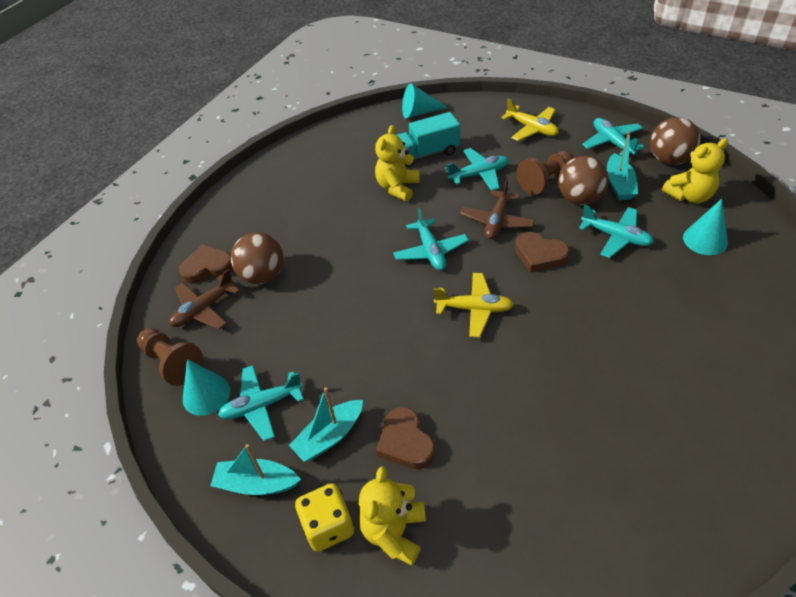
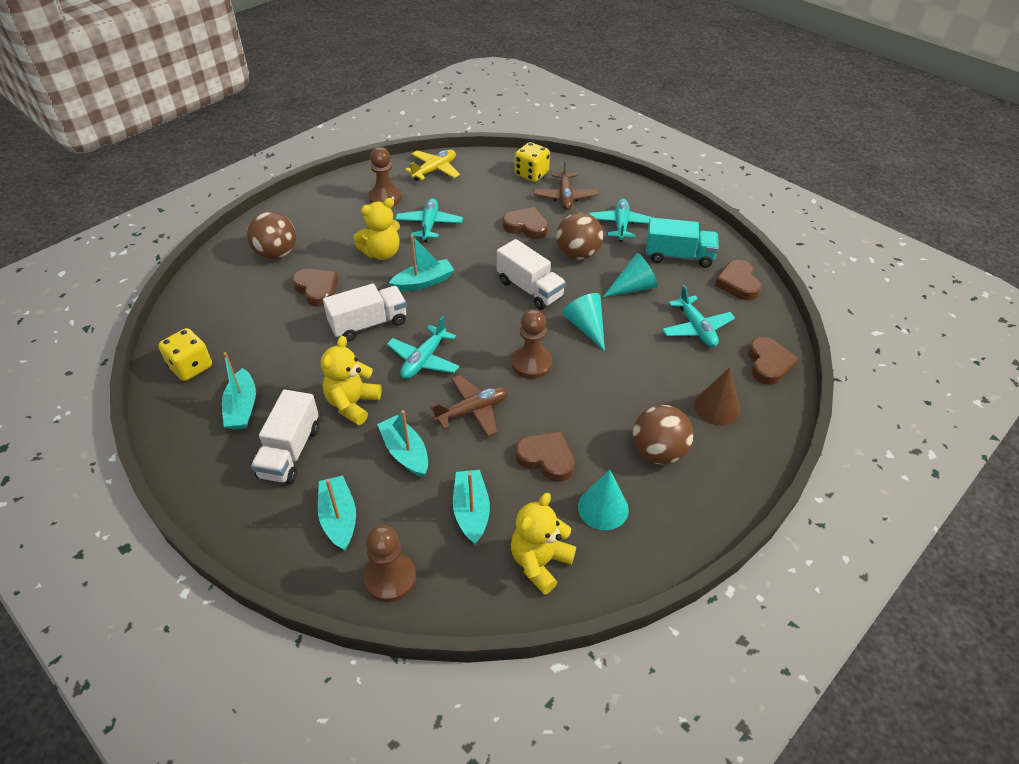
brown cone: none = 0 -> [694,367,740,425] = 1
brown heart: [179,244,233,284] [376,407,435,469] [515,232,570,273] = 3 -> [292,269,338,307] [503,207,548,239] [516,432,575,482] [715,260,762,300] [748,337,799,385] = 5
brown pawn: [137,328,203,386] [516,151,574,195] = 2 -> [364,525,416,602] [368,147,402,206] [511,309,553,379] = 3
turquoise boat: [210,444,301,495] [289,387,363,462] [607,131,638,200] = 3 -> [222,352,256,430] [318,476,356,550] [377,410,428,477] [389,235,454,291] [453,470,490,544] = 5
turquoise plane: [218,365,304,441] [393,208,469,271] [445,148,509,190] [579,205,654,258] [582,118,645,157] = 5 -> [387,316,460,379] [395,198,463,242] [589,198,654,242] [662,285,735,347] = 4
white truck: none = 0 -> [251,389,319,484] [323,283,407,341] [497,239,566,310] = 3
yellow dice: [295,483,354,552] = 1 -> [158,328,212,381] [515,142,550,182] = 2
yellow plane: [433,273,514,337] [501,99,559,141] = 2 -> [405,150,460,181] = 1

